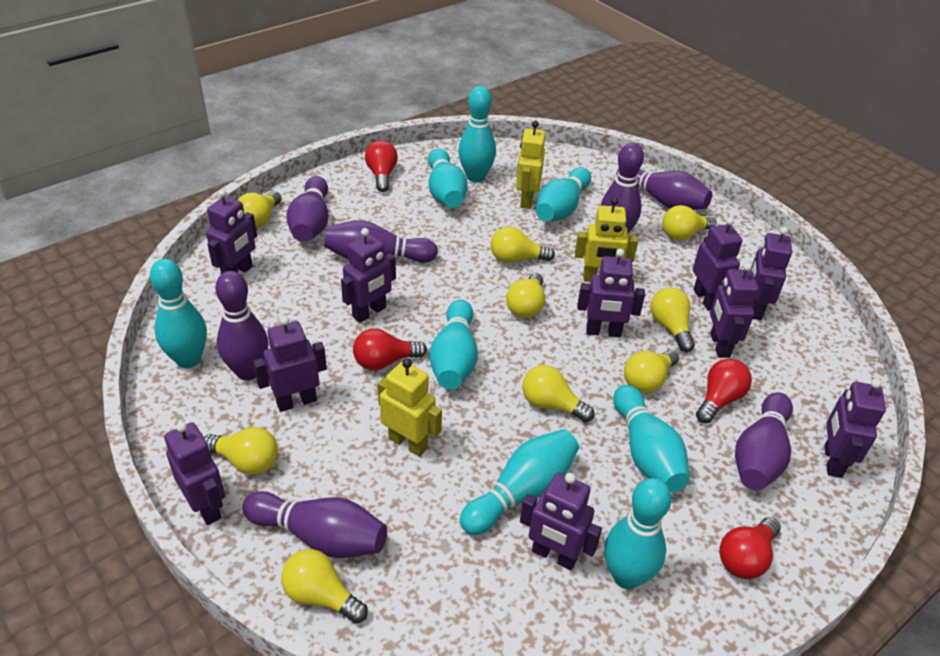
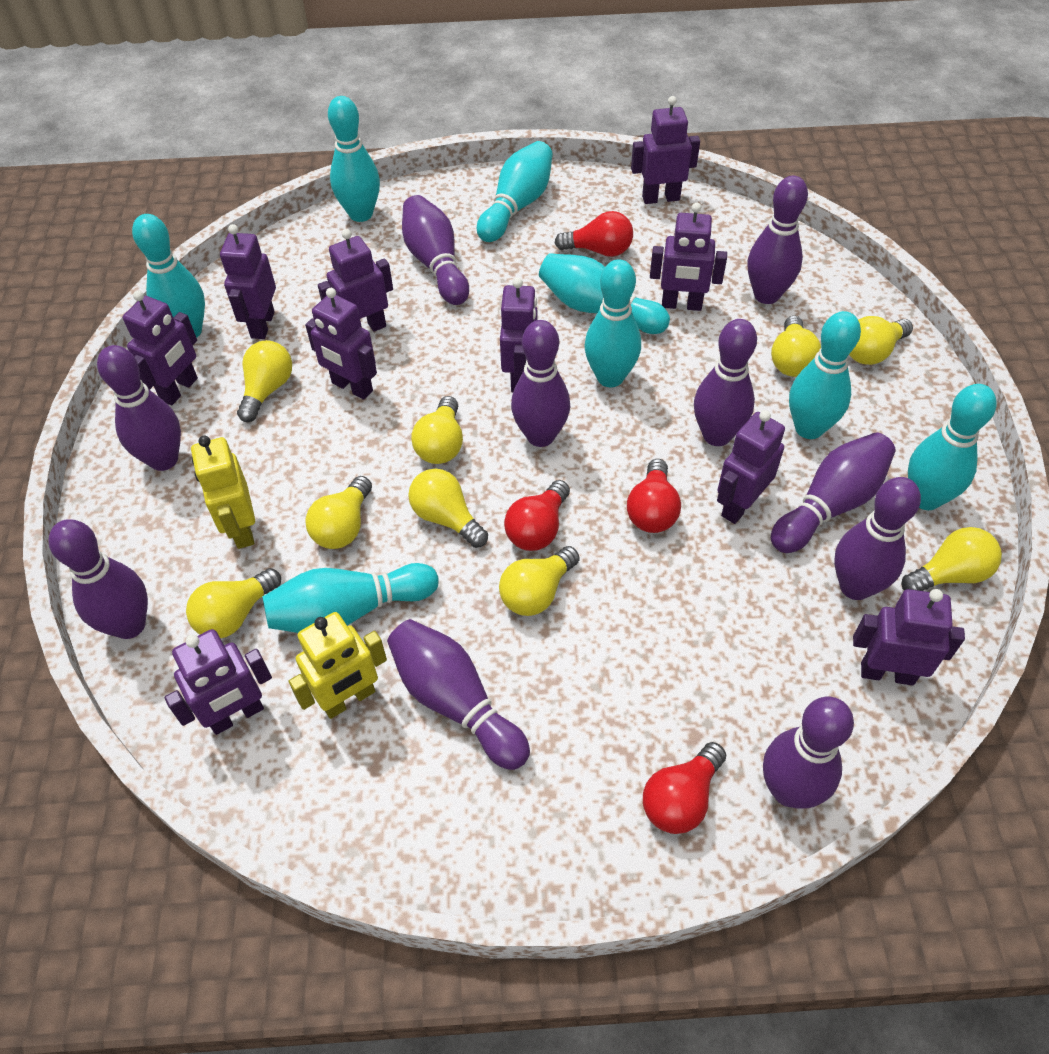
purple bowling pin: [215,271,269,380] [242,491,387,558] [287,176,329,242] [324,220,438,263] [601,143,644,234] [616,169,712,210] [735,392,793,490] = 7 -> [48,519,148,639] [97,345,181,471] [387,619,530,770] [402,195,469,305] [511,320,570,447] [694,319,757,446] [748,176,808,304] [763,697,854,809] [771,432,896,553] [834,477,921,600] = 10
yellow robot: [378,358,442,457] [516,121,546,209] [575,197,638,282] = 3 -> [191,436,255,549] [289,612,387,719] = 2

